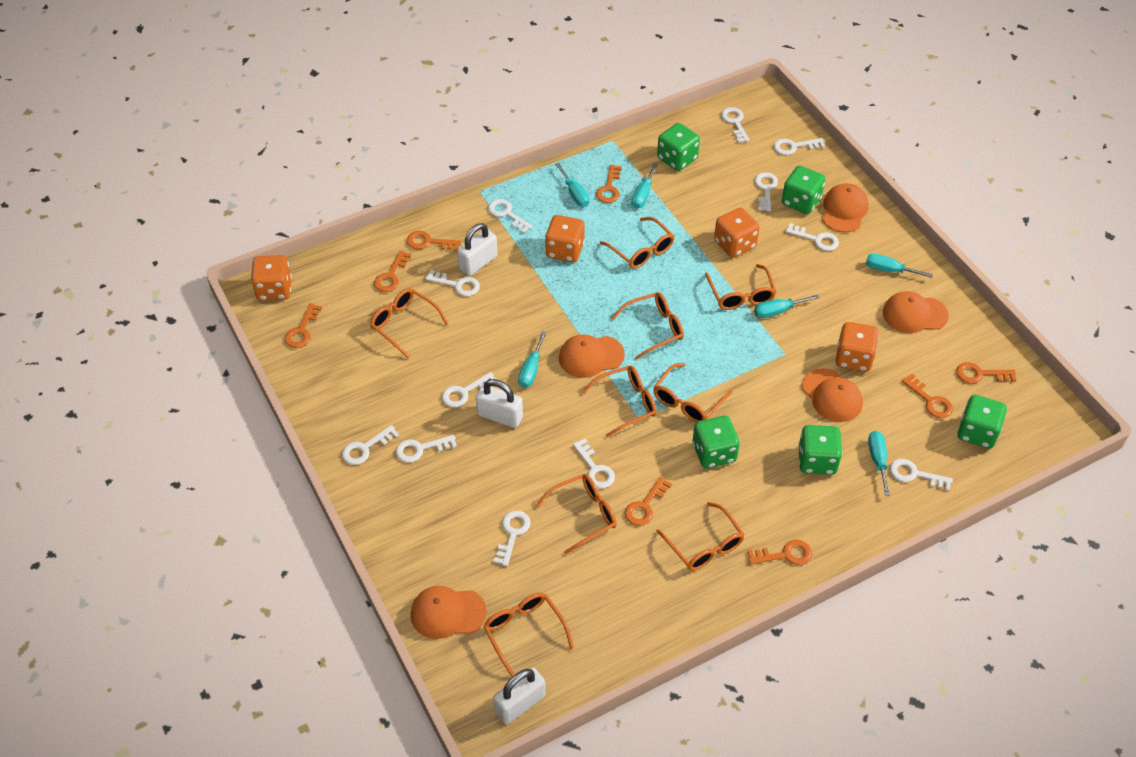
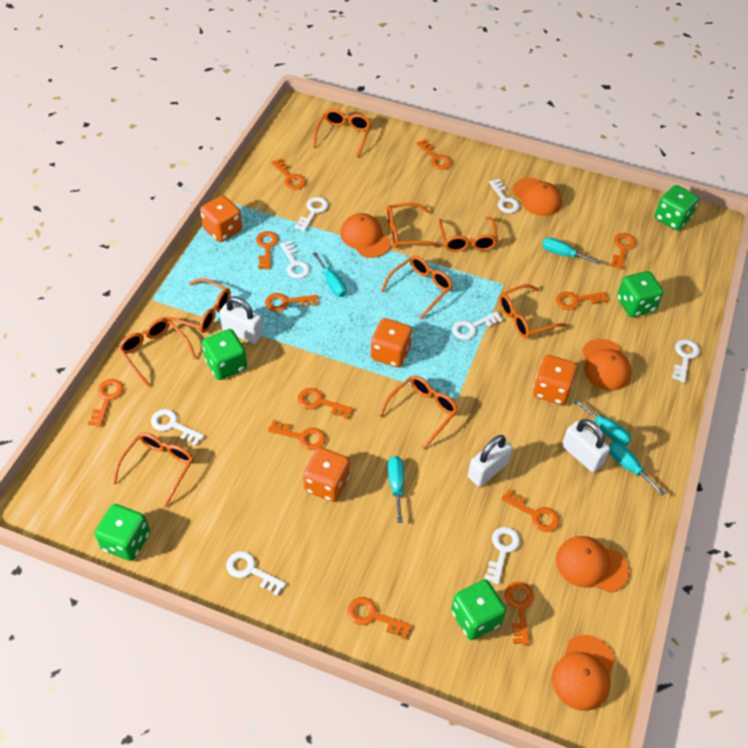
orange key: [285,303,322,348] [374,251,412,292] [407,231,461,251] [596,165,622,203] [625,477,672,526] [747,540,812,565] [902,374,953,418] [956,362,1016,383] = 8 -> [88,379,123,427] [256,231,279,269] [265,293,318,312] [268,420,326,450] [271,158,306,190] [297,388,353,419] [347,597,412,639] [416,139,452,170] [501,489,559,532] [505,582,534,645] [556,292,608,310] [610,233,636,270] = 12
turquoise screwdriver: [518,331,546,388] [555,163,590,207] [631,163,658,209] [754,294,819,318] [866,253,933,278] [868,431,890,496] = 6 -> [312,252,347,297] [388,456,404,523] [542,237,601,265] [573,398,631,446] [609,441,665,496] = 5
white key: [342,425,399,465] [396,435,457,463] [425,270,480,296] [442,372,497,407] [488,199,532,233] [493,511,531,566] [573,439,615,488] [721,107,750,143] [754,172,778,211] [774,138,825,155] [785,223,839,251] [890,459,953,491] = 12 -> [151,409,204,446] [226,551,286,596] [280,241,310,279] [295,197,328,231] [452,311,503,340] [484,527,520,584] [489,179,520,213] [672,339,700,383] = 8

